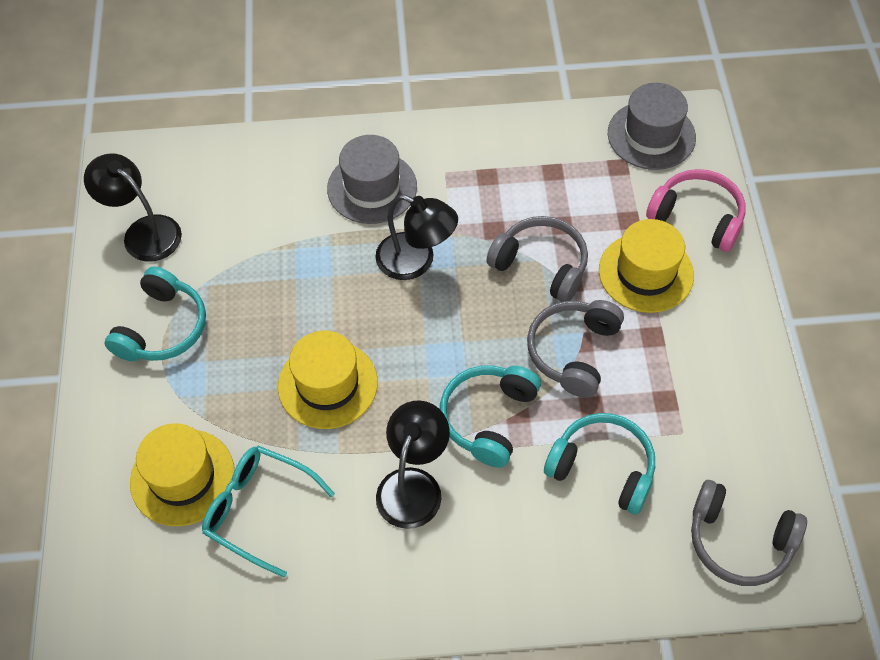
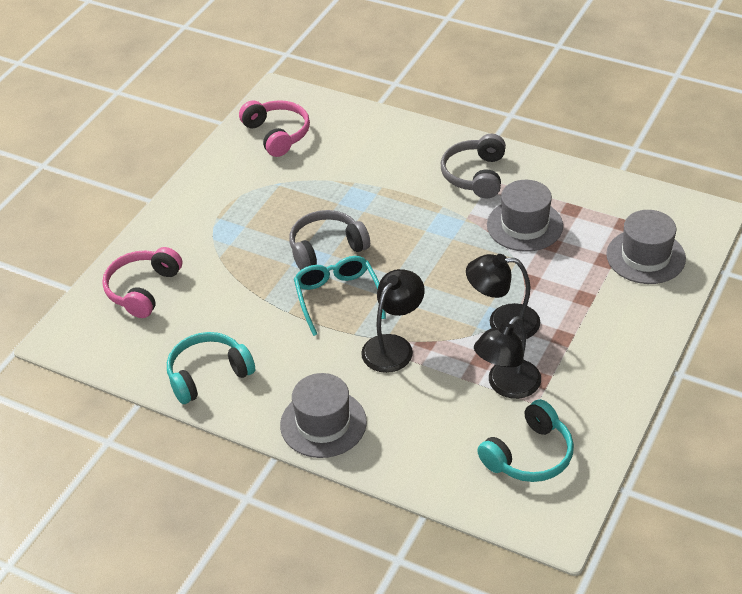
grey hat: [327,135,417,224] [608,83,696,170] = 2 -> [280,373,367,458] [487,180,563,252] [606,210,686,284] = 3
grey headphones: [486,216,588,302] [527,300,624,398] [691,480,807,586] = 3 -> [289,210,370,270] [441,134,506,198] = 2
pink headphones: [646,169,745,252] = 1 -> [102,247,182,318] [239,100,310,157] = 2
turquoise headphones: [105,267,206,362] [440,366,541,468] [544,413,655,515] = 3 -> [167,332,255,404] [477,399,574,482] = 2
yellow hat: [130,423,235,526] [278,331,378,429] [599,219,694,313] = 3 -> none = 0

